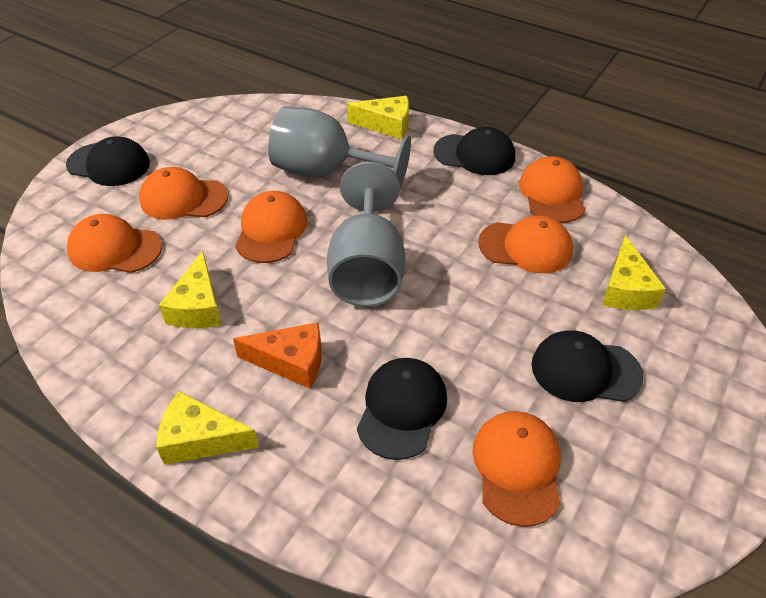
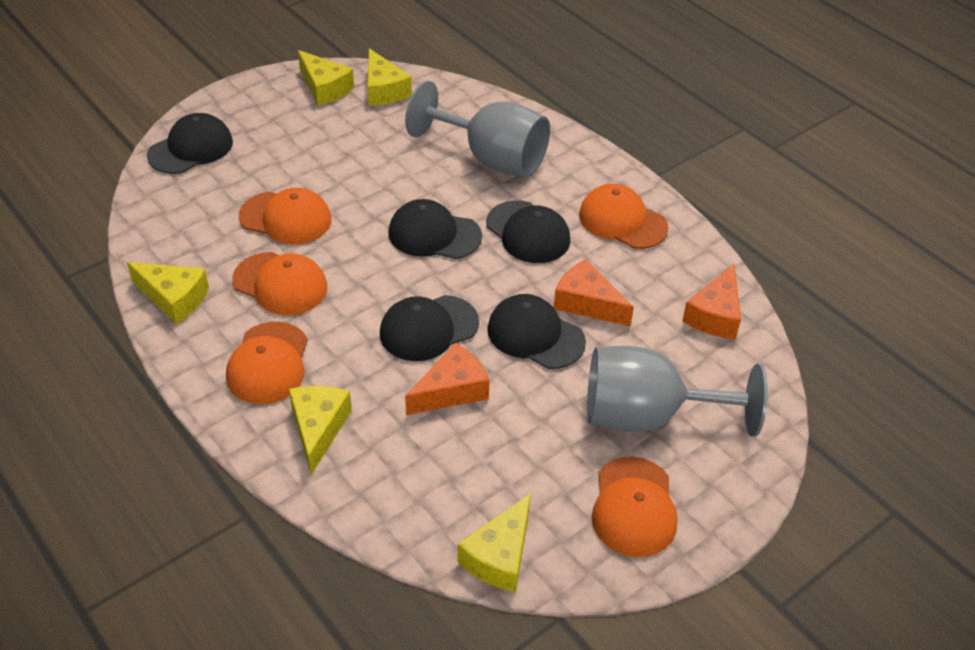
black cap: [66,136,150,186] [357,358,447,460] [433,127,515,175] [532,330,643,402] = 4 -> [147,113,233,174] [380,295,479,361] [388,199,482,259] [486,200,570,263] [487,294,586,369] = 5
orange cap: [67,214,162,273] [139,167,228,220] [235,191,307,263] [473,411,561,527] [478,215,573,273] [519,156,585,223] = 6 -> [226,322,308,404] [233,252,327,315] [239,188,331,244] [579,184,669,249] [592,456,678,557] = 5
orange cheese: [233,322,322,388] = 1 -> [405,343,490,415] [554,259,634,326] [682,264,741,339] = 3
yellow cheese: [156,391,259,465] [159,251,222,328] [347,96,409,139] [602,235,666,310] = 4 -> [127,262,209,324] [289,386,352,475] [298,50,354,105] [368,48,412,106] [458,493,531,592] = 5

